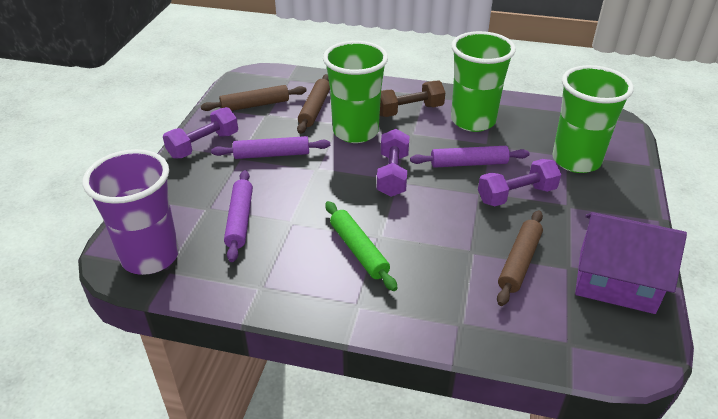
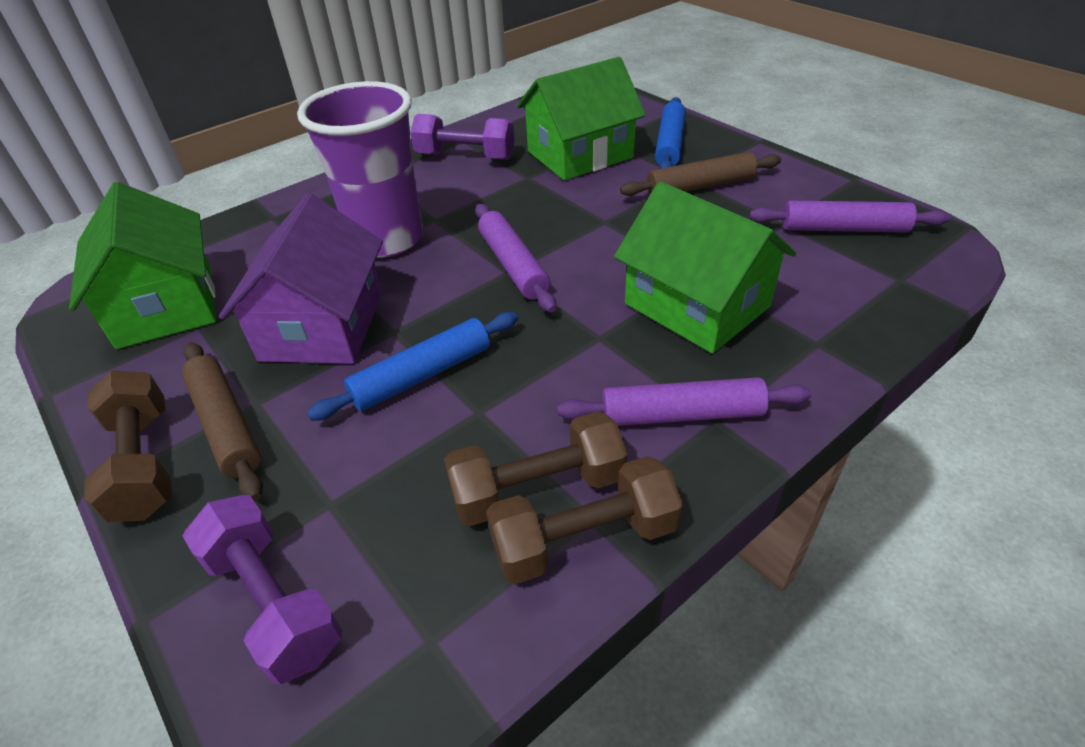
blue rolling pin: none = 0 -> [307,312,518,421] [655,97,686,169] = 2
brown dumbbell: [380,80,446,117] = 1 -> [84,370,172,522] [444,411,628,526] [486,456,683,584] = 3
brown rolling pin: [201,85,307,111] [297,74,330,134] [497,210,543,306] = 3 -> [182,342,263,501] [620,152,781,196] = 2
green cup: [323,41,388,143] [451,31,516,132] [552,65,634,173] = 3 -> none = 0
green house: none = 0 -> [69,182,216,349] [517,57,646,180] [614,181,796,353] = 3
green rolling pin: [325,201,398,291] = 1 -> none = 0
purple dumbbell: [163,107,238,159] [377,129,410,197] [478,159,561,206] = 3 -> [183,495,342,684] [410,114,515,160] = 2

